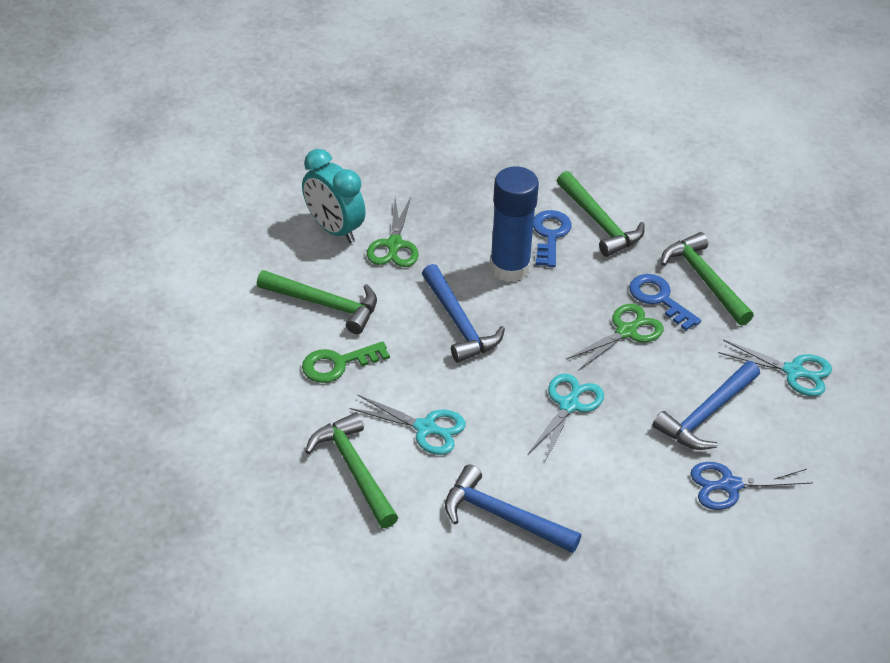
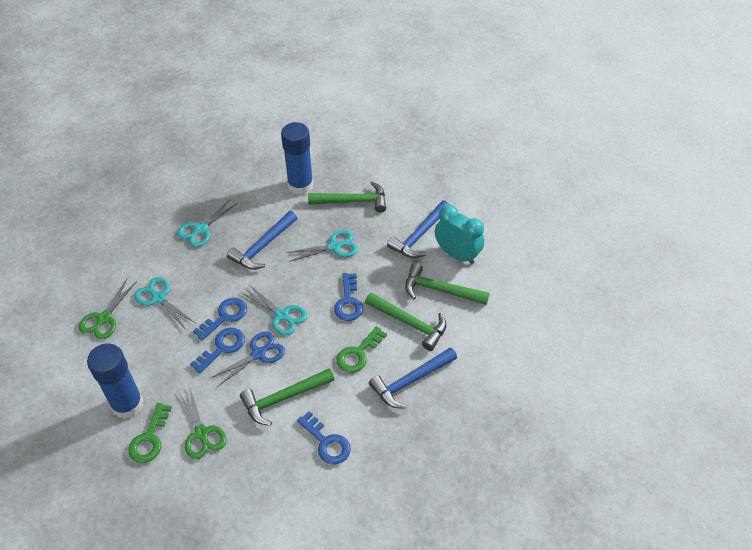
blue glue stick: [490,166,539,282] = 1 -> [87,343,143,419] [281,122,313,195] = 2
blue key: [533,210,572,267] [629,274,701,330] = 2 -> [190,327,245,374] [193,298,247,341] [297,411,351,464] [334,273,363,321] = 4
green key: [302,341,390,383] = 1 -> [128,403,172,463] [336,326,387,373] = 2
turquoise scissors: [350,394,466,455] [528,374,604,462] [718,340,832,396] = 3 -> [134,277,195,328] [177,199,238,247] [242,286,308,335] [286,230,358,262] = 4

